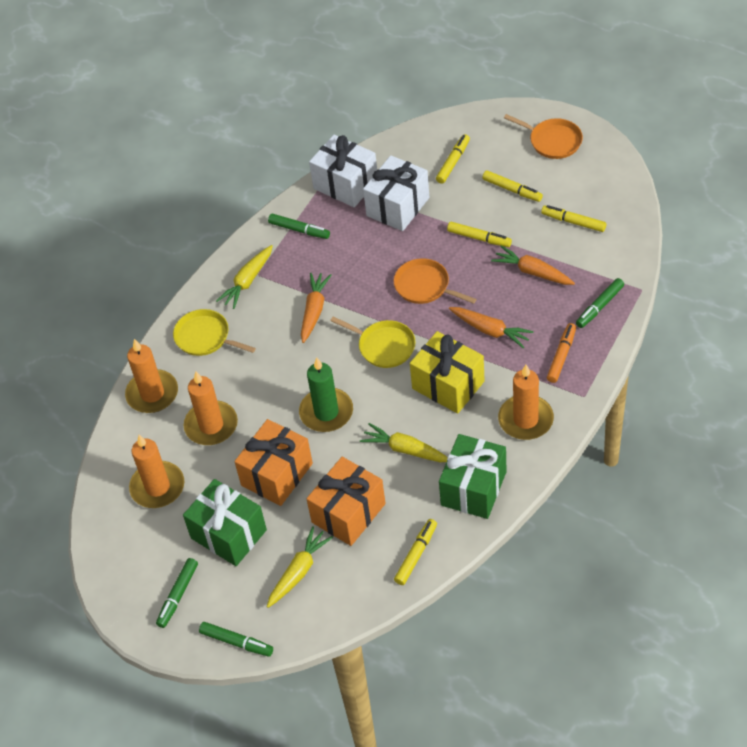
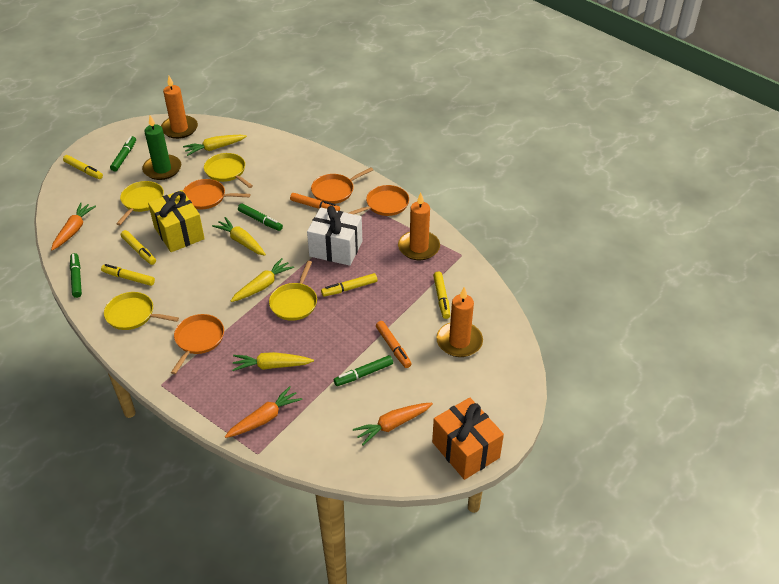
green gift: [183,479,267,566] [439,434,506,519] = 2 -> none = 0
orange candle: [125,339,178,413] [129,435,184,508] [184,372,238,445] [498,365,554,440] = 4 -> [161,76,198,139] [398,193,440,260] [436,287,483,357] = 3
orange gift: [234,419,313,506] [307,457,386,546] = 2 -> [432,398,504,480] = 1
orange marker: [547,323,576,383] = 1 -> [290,193,340,211] [376,321,412,368] = 2
orange pan: [393,258,476,304] [504,114,583,159] = 2 -> [171,314,224,374] [183,179,250,209] [311,167,373,204] [349,185,409,216] = 4
white gift: [309,135,377,207] [363,155,429,231] = 2 -> [307,206,362,266] = 1
yellow carrot: [216,245,273,309] [267,526,333,608] [360,423,448,462] = 3 -> [183,135,247,156] [212,217,266,256] [231,258,294,302] [232,352,314,371] = 4
yellow pan: [173,309,256,356] [330,317,416,368] = 2 -> [104,292,179,330] [116,181,164,225] [204,153,253,188] [269,261,317,321] = 4

